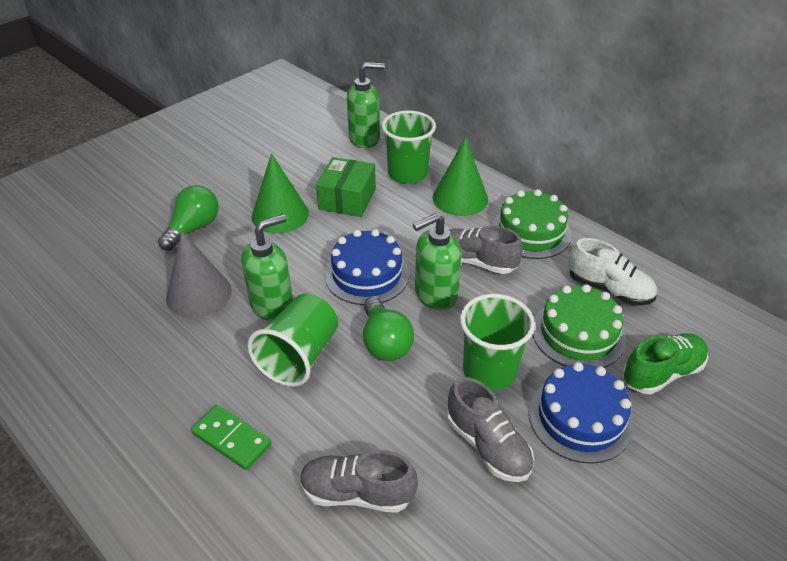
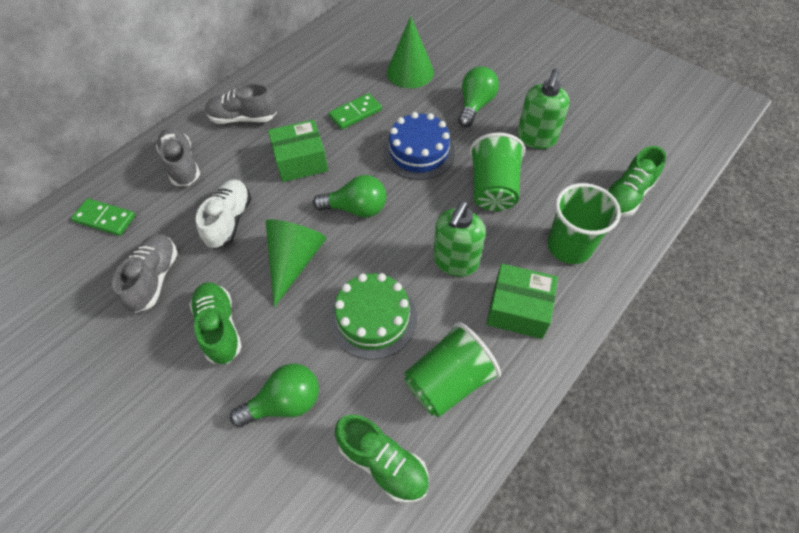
blue cake: [325,229,409,305] [529,362,633,464] = 2 -> [383,112,455,180] = 1
green box: [316,157,376,217] = 1 -> [268,119,328,182] [486,264,558,339] = 2
green cake: [492,189,572,259] [533,284,626,368] = 2 -> [329,273,417,360] = 1
green domino: [191,405,271,470] = 1 -> [71,198,135,236] [329,93,382,130] = 2
green light bulb: [158,185,219,250] [363,297,414,361] = 2 -> [230,363,319,428] [313,175,386,218] [458,67,499,127] = 3
green shoe: [622,334,708,394] = 1 -> [190,282,242,364] [335,415,429,503] [607,146,666,217] = 3
green soap dispenser: [241,214,293,321] [347,62,385,148] [413,213,461,310] = 3 -> [433,201,486,277] [517,69,570,149] = 2
grey cone: [166,231,232,318] = 1 -> none = 0

